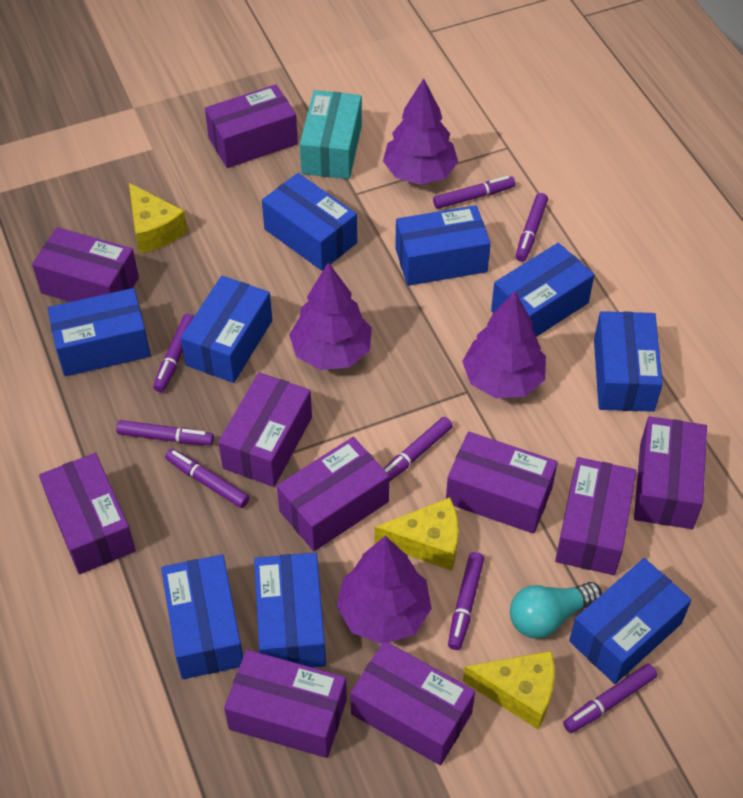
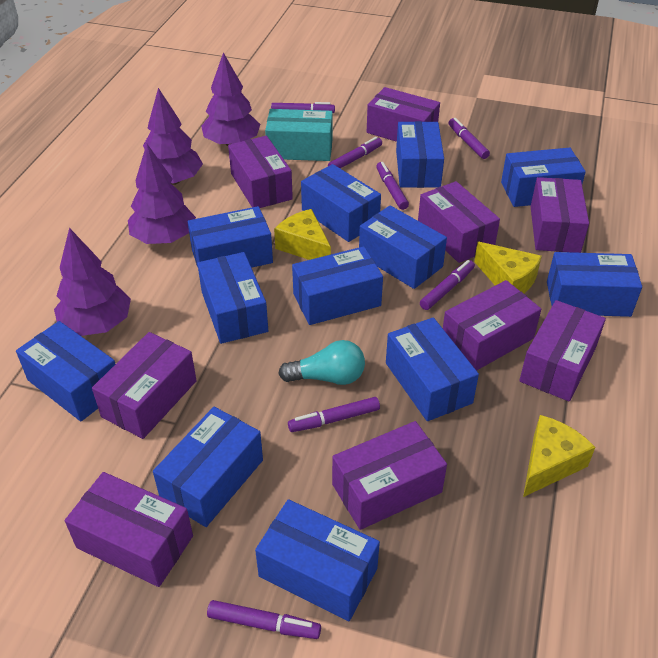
blue box: [47,288,151,376] [161,554,243,679] [181,276,272,383] [254,553,326,668] [262,173,357,271] [395,205,491,286] [491,243,594,337] [569,558,691,684] [594,311,663,412] = 9 -> [16,321,115,422] [153,407,263,527] [188,206,273,268] [197,252,268,344] [255,499,380,621] [292,246,383,325] [301,164,381,242] [359,205,447,289] [386,317,479,421] [396,121,444,188] [501,148,586,207] [547,252,642,317] = 12
purple box: [32,227,139,302] [39,453,136,574] [205,84,298,168] [218,372,312,487] [224,649,347,758] [277,437,389,551] [350,641,475,765] [446,432,558,534] [555,457,637,575] [634,416,707,529] = 10 -> [65,472,193,587] [92,332,197,439] [228,136,293,208] [332,421,447,530] [367,87,440,142] [418,181,500,263] [443,280,541,371] [519,300,606,402] [530,177,589,253] = 9
purple marker: [116,420,214,445] [153,314,194,392] [165,449,250,508] [384,417,452,482] [433,176,515,209] [448,552,484,650] [516,193,548,262] [563,664,657,733] = 8 -> [207,600,321,639] [271,102,335,113] [288,397,380,432] [328,137,382,168] [376,162,409,210] [420,260,475,310] [448,118,490,159] = 7

